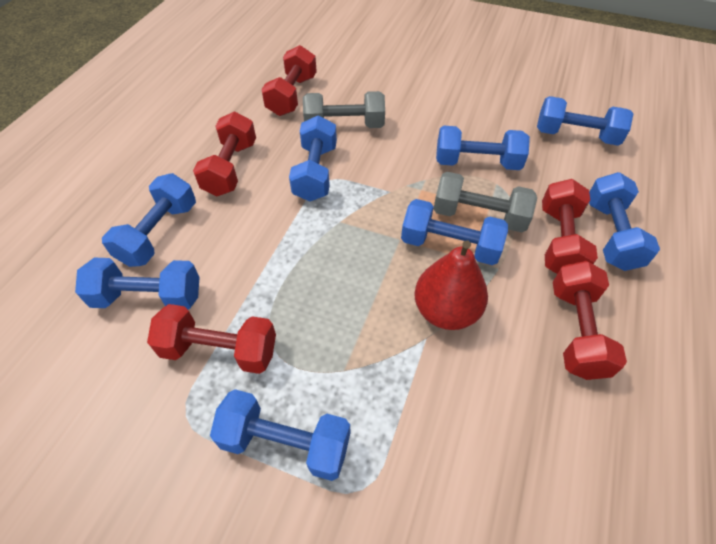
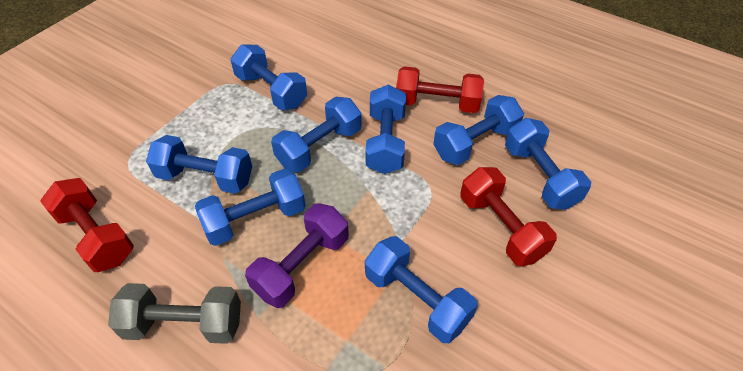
grey dumbbell: [303,91,385,128] [433,172,537,232] = 2 -> [108,283,241,344] = 1
purple dumbbell: none = 0 -> [245,203,349,308] = 1
red dumbbell: [147,304,276,374] [193,112,256,196] [261,45,317,116] [542,179,598,274] [553,261,627,380] = 5 -> [40,178,134,272] [396,66,484,113] [460,167,557,266] = 3
red pear: [414,240,488,330] = 1 -> none = 0

